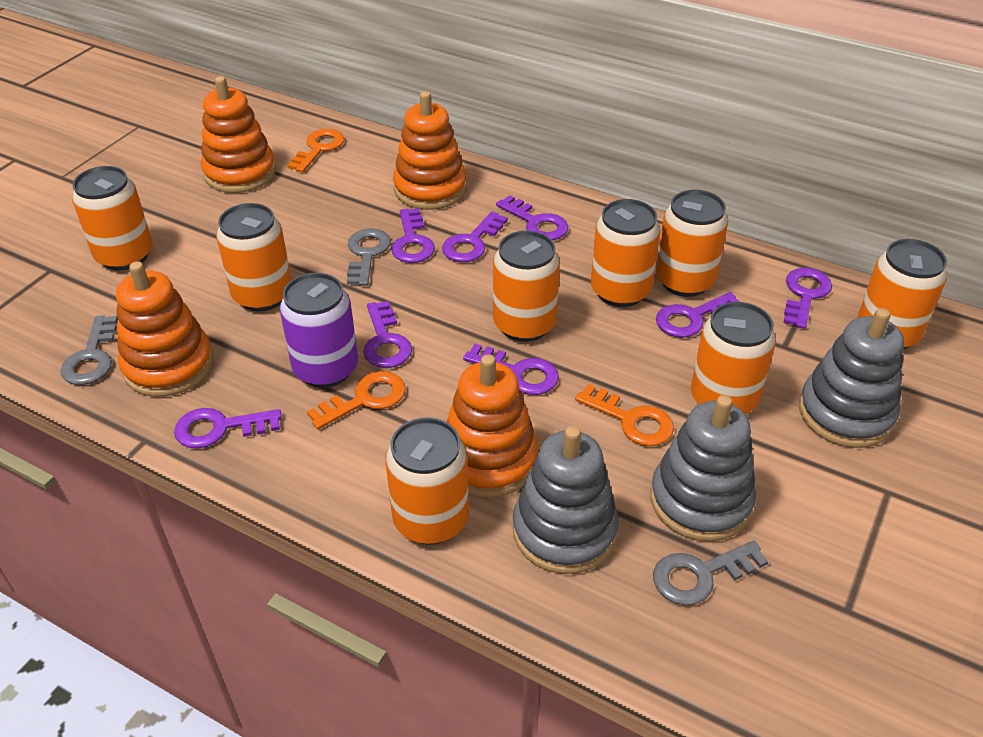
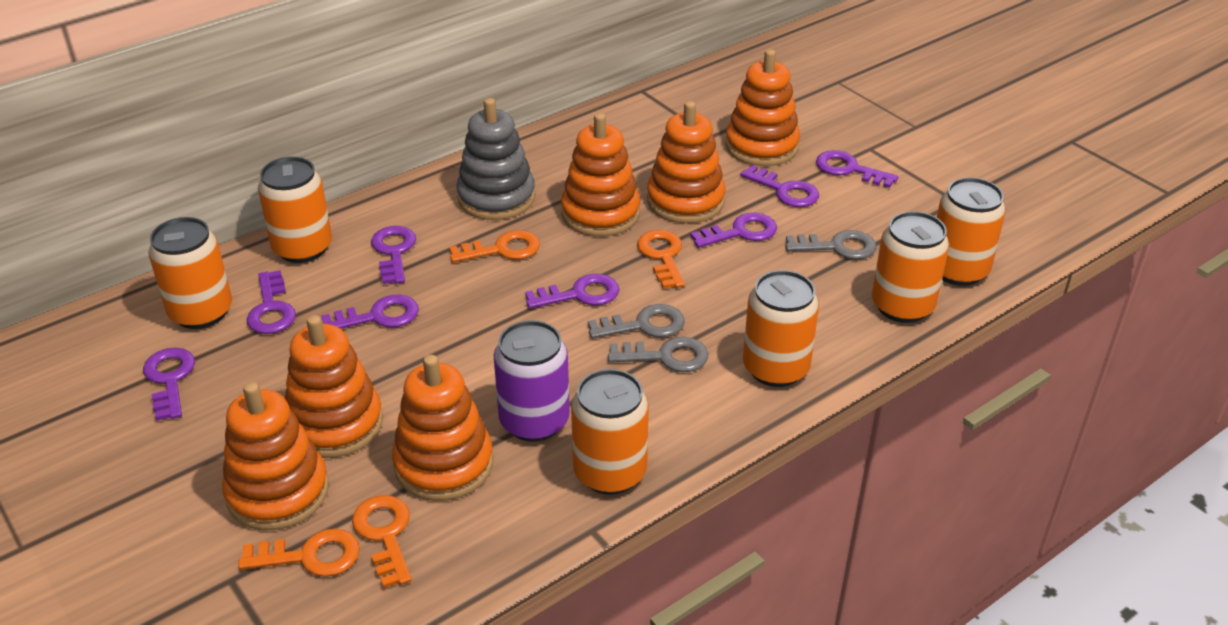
grey stacking toy: [513,426,619,574] [650,395,756,541] [799,308,904,448] = 3 -> [456,98,535,220] = 1
orange can: [72,166,153,270] [216,203,292,311] [385,417,469,545] [493,231,560,342] [591,199,661,307] [656,190,728,297] [691,302,776,414] [857,239,947,349] = 8 -> [148,217,232,329] [258,157,332,263] [571,369,649,495] [743,270,819,387] [872,211,949,323] [937,177,1006,286] = 6
orange key: [287,129,344,172] [307,371,406,429] [575,384,674,446] = 3 -> [238,529,360,577] [352,495,411,588] [449,230,540,263] [637,230,685,289] = 4
orange stacking toy: [116,261,214,397] [201,76,276,193] [393,91,467,210] [446,354,538,498] = 4 -> [222,382,329,531] [285,315,383,458] [392,355,493,501] [561,113,640,236] [647,101,726,223] [725,49,800,166] = 6

